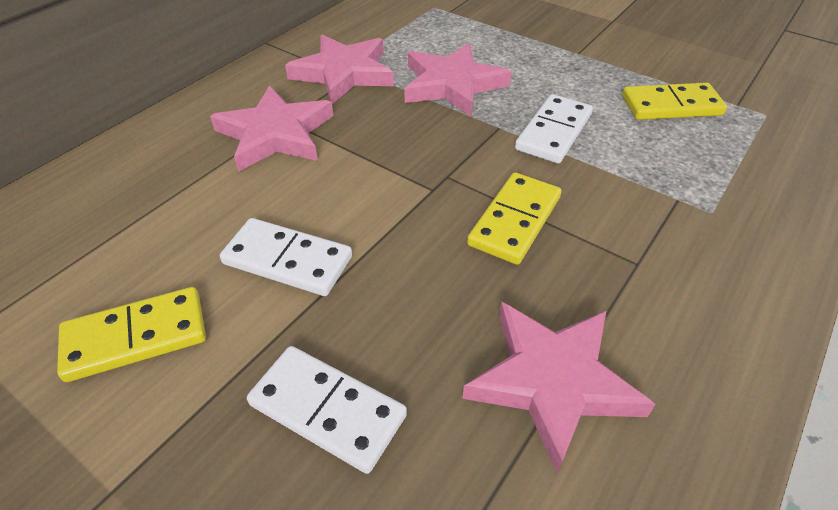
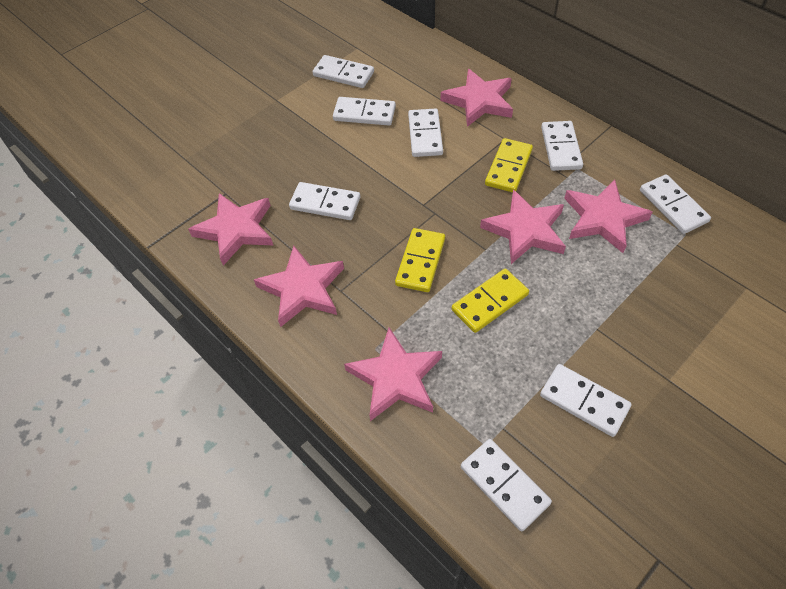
pink star: [210,85,333,172] [285,35,394,104] [404,43,512,117] [462,302,656,473] = 4 -> [188,193,273,266] [254,246,344,327] [344,328,442,421] [440,69,513,127] [480,190,566,264] [564,180,652,253] = 6
white domino: [220,218,352,296] [247,346,407,474] [515,94,593,164] = 3 -> [289,182,360,220] [313,55,374,88] [333,97,396,126] [408,109,443,157] [461,439,552,531] [540,364,632,437] [541,121,583,171] [640,174,711,234] = 8

